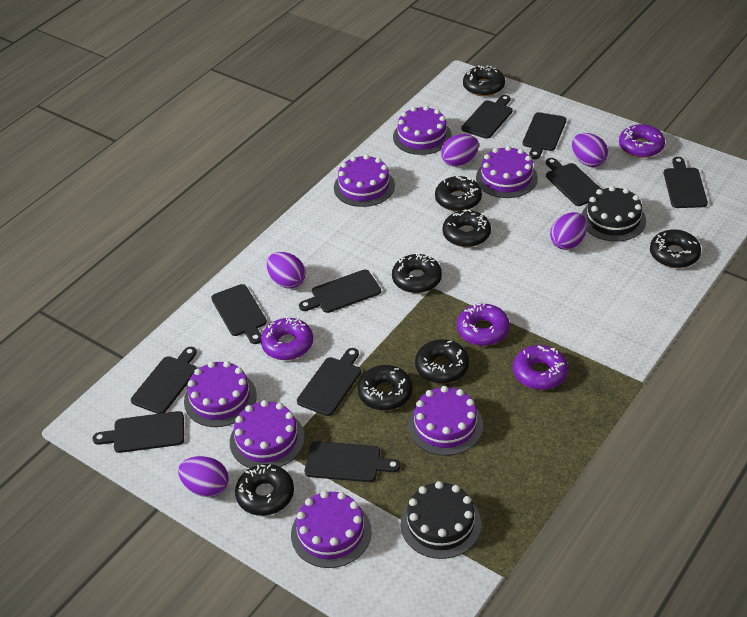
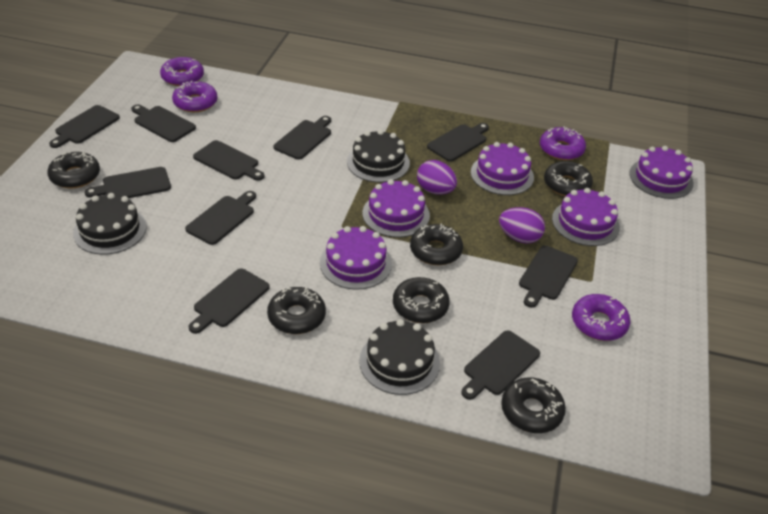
black cake: [401,481,481,559] [582,186,646,242] = 2 -> [73,193,147,255] [347,129,410,183] [359,319,440,395] = 3
black donut: [235,464,294,516] [358,365,412,411] [392,253,442,293] [415,339,469,384] [435,176,482,212] [443,209,491,247] [463,65,505,96] [650,229,701,268] = 8 -> [47,151,100,188] [267,287,326,334] [393,277,450,323] [410,224,463,265] [501,377,566,433] [544,161,593,196] = 6
purple cake: [184,361,257,427] [230,400,305,468] [291,491,372,568] [334,154,395,207] [393,106,452,155] [408,386,483,456] [476,146,538,198] = 7 -> [320,226,392,290] [362,179,430,237] [471,142,534,195] [552,188,620,246] [629,146,693,199] = 5
purple egg: [178,456,228,497] [267,252,305,289] [441,134,479,167] [550,212,587,250] [572,133,608,167] = 5 -> [417,160,457,194] [499,207,545,244] = 2

